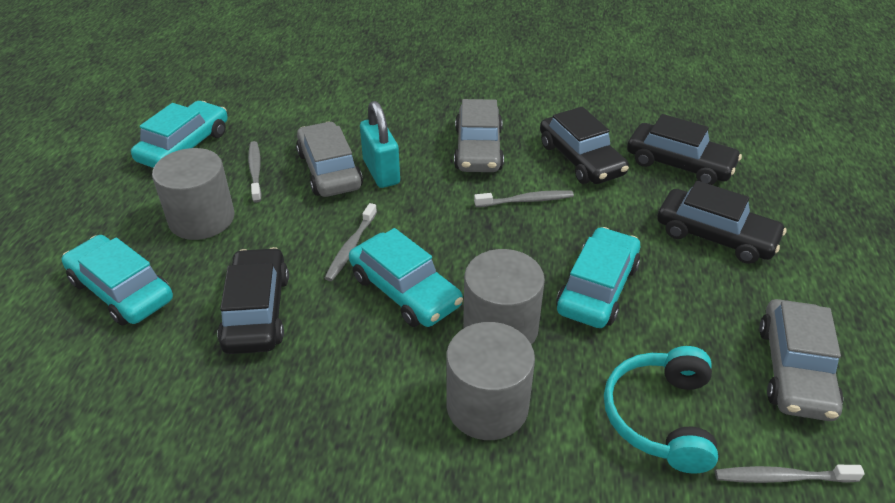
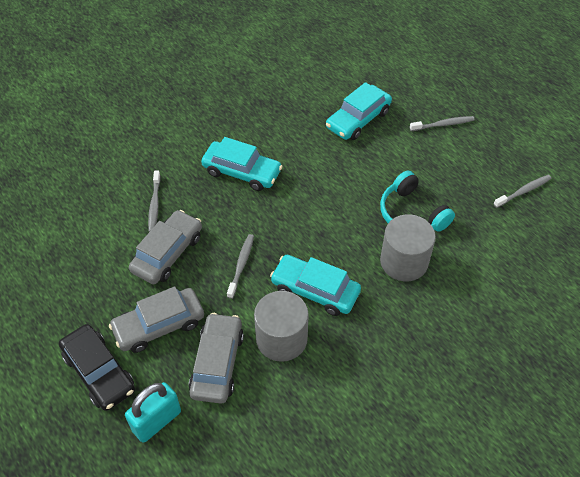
black car: [217,247,289,354] [540,107,629,184] [627,114,742,185] [657,181,787,264] = 4 -> [59,324,135,411] = 1
grey cylinder: [152,148,234,240] [446,322,535,440] [463,249,545,345] = 3 -> [254,291,309,362] [380,214,436,281] = 2
turquoise car: [61,235,173,326] [131,101,228,168] [349,228,463,327] [556,227,640,328] = 4 -> [201,137,283,191] [270,255,361,316] [326,82,392,140] = 3

